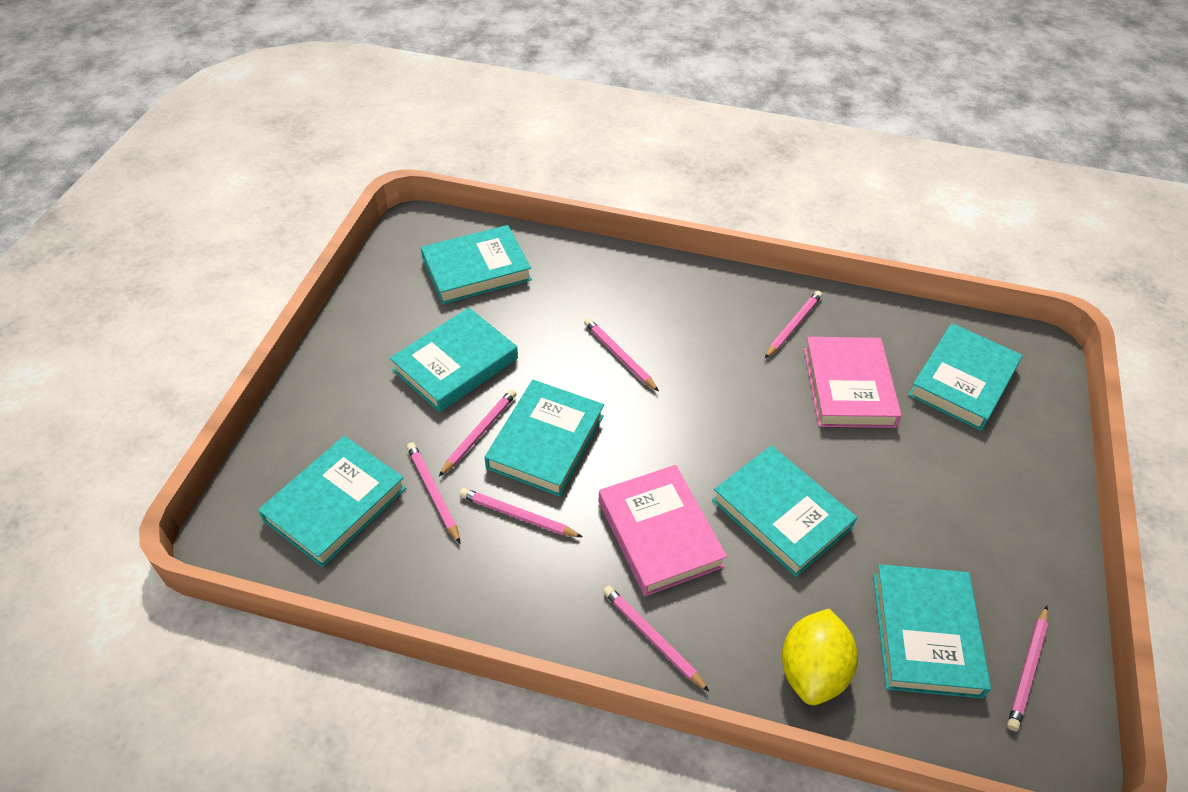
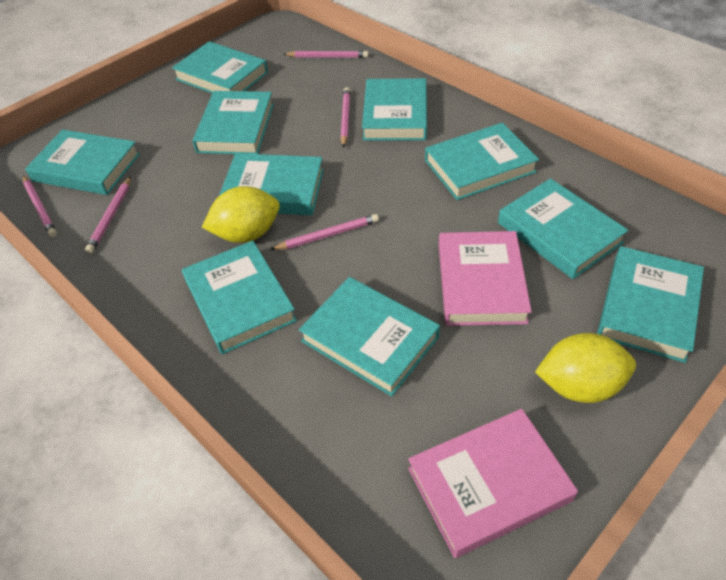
pink pencil: [407,442,460,543] [438,389,516,477] [460,488,582,537] [584,318,659,391] [603,586,710,692] [765,291,822,358] [1007,606,1048,731] = 7 -> [23,175,57,237] [85,176,131,253] [270,214,379,250] [284,51,369,58] [341,87,350,148] = 5
turquoise book: [258,436,406,567] [390,307,518,412] [421,225,532,304] [484,380,604,497] [712,445,857,577] [873,564,991,699] [908,323,1023,431] = 7 -> [25,130,140,195] [172,41,268,93] [182,241,297,354] [192,91,274,154] [219,153,324,215] [299,277,440,396] [362,78,427,141] [425,123,539,200] [498,178,628,279] [597,246,704,363] = 10
yellow lemon: [782,609,858,705] = 1 -> [202,186,280,243] [535,333,636,403] = 2

